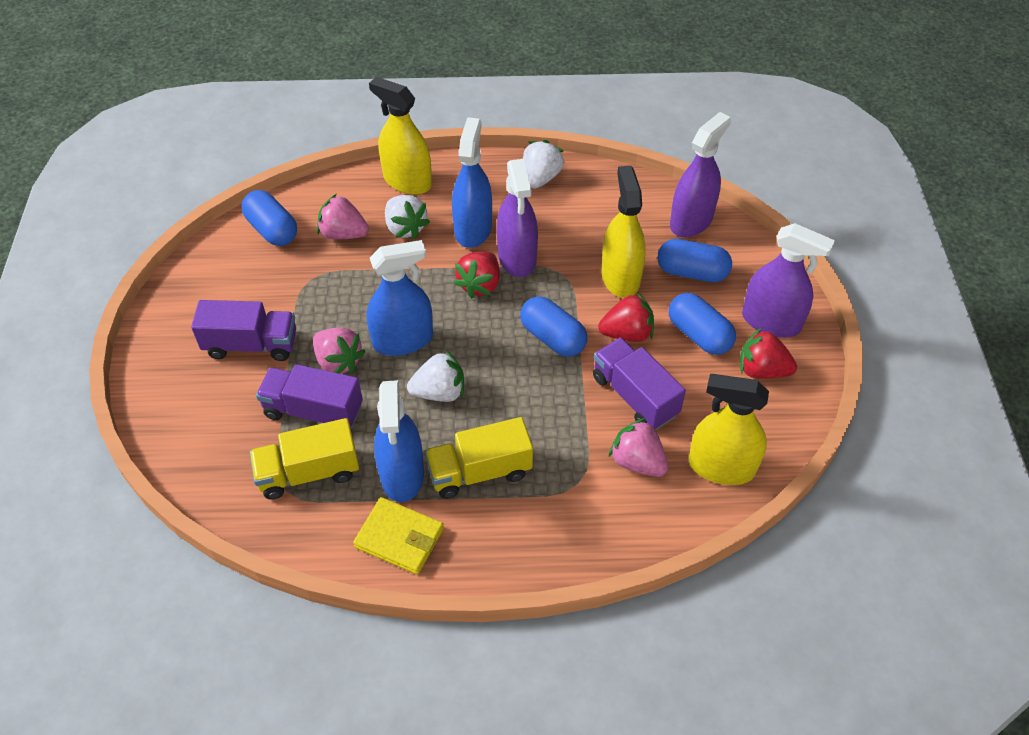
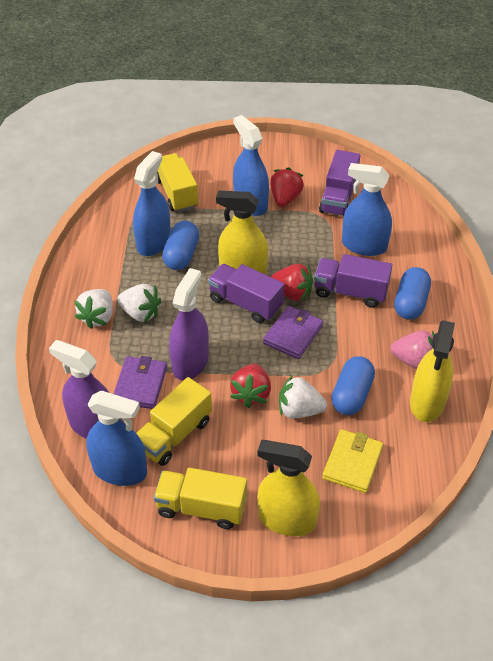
blue capsule: [241,190,297,246] [520,296,587,357] [658,239,732,282] [669,293,736,355] = 4 -> [162,221,199,270] [331,356,375,415] [394,267,431,320] = 3
blue spray bottle: [367,240,433,356] [374,380,424,502] [452,117,492,248] = 3 -> [86,390,147,486] [133,151,171,256] [233,115,269,216] [342,163,392,256] = 4
pink strawberry: [313,328,366,374] [317,194,369,239] [609,418,668,477] = 3 -> [391,330,435,369] = 1
purple spray bottle: [497,159,538,277] [670,112,731,237] [742,223,835,338] = 3 -> [49,340,109,439] [169,268,209,381] = 2
purple wallet: none = 0 -> [114,356,167,409] [263,306,323,359] = 2
yellow truck: [249,418,359,499] [425,417,533,499] = 2 -> [136,377,212,466] [154,467,247,529] [157,153,198,212] = 3

